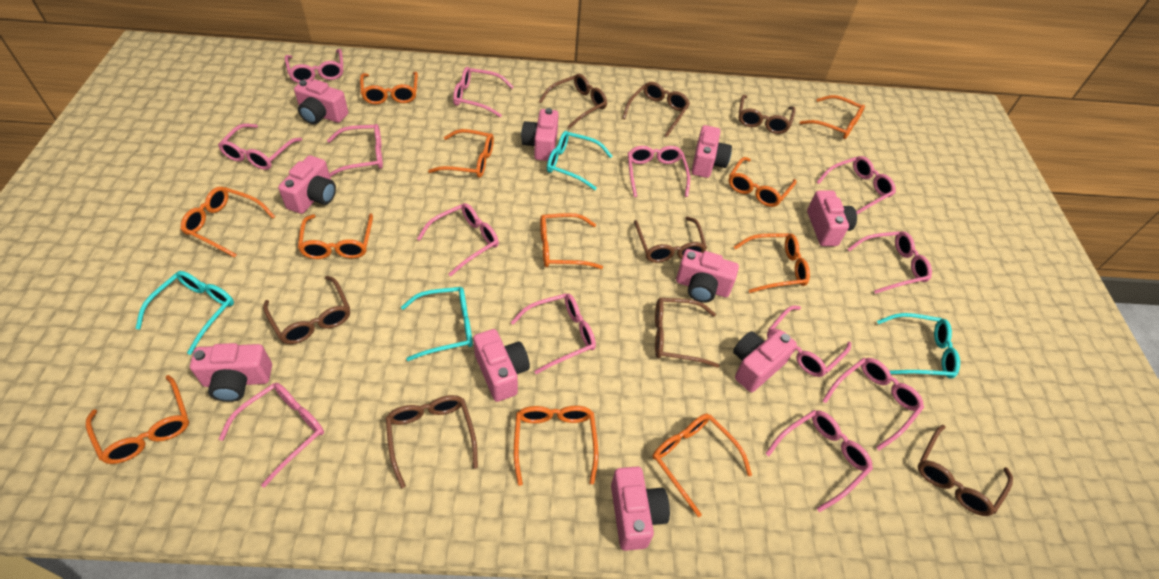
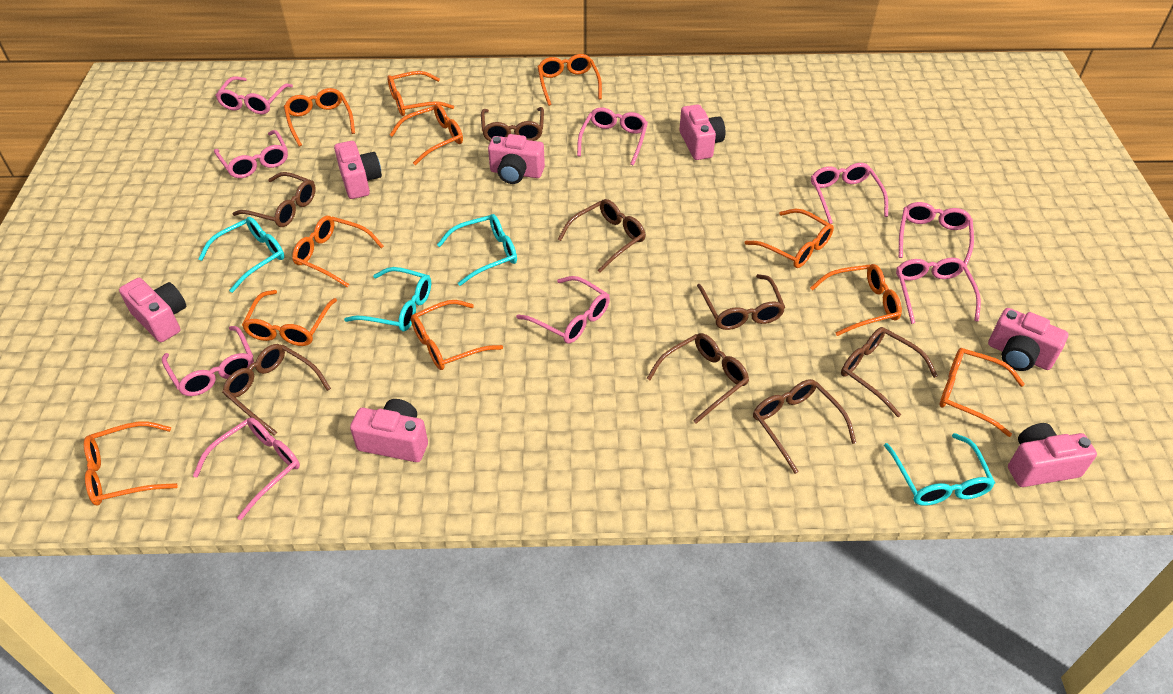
pink camera: [190,343,272,402] [278,155,336,214] [294,79,348,124] [473,329,530,402] [521,108,559,161] [611,466,670,551] [676,249,739,303] [692,125,732,178] [733,330,797,392] [807,190,857,246] = 10 -> [119,278,186,342] [334,141,382,199] [350,399,428,462] [488,134,545,184] [679,104,725,160] [988,308,1068,371] [1008,423,1097,487] = 7
pink glasses: [218,124,302,170] [219,383,324,488] [285,49,343,83] [327,124,383,177] [417,203,499,277] [453,67,513,117] [511,293,596,374] [628,146,690,197] [765,410,873,512] [767,306,851,377] [816,156,896,214] [822,358,924,451] [848,231,932,294] = 13 -> [162,326,254,396] [193,418,300,520] [214,130,288,178] [215,76,293,114] [516,276,610,344] [577,108,648,166] [811,163,888,224] [896,258,981,324] [899,202,974,266] = 9

